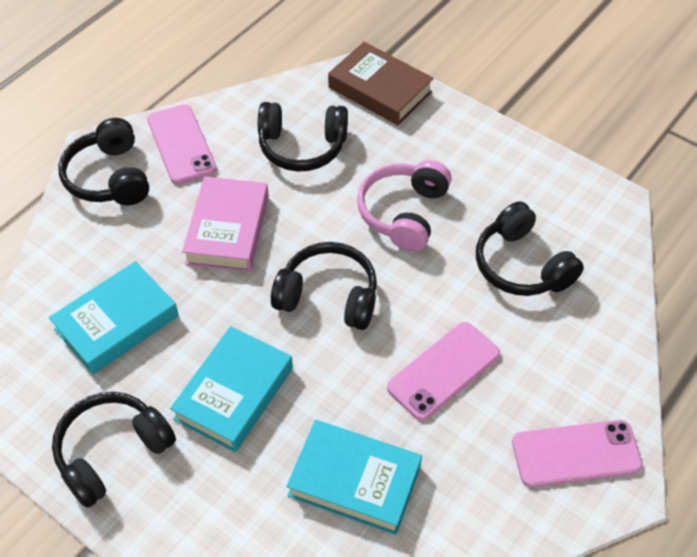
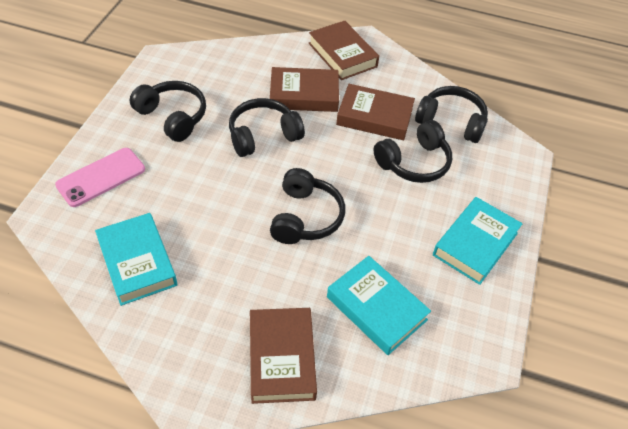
brown book: [328,42,434,125] = 1 -> [250,308,317,404] [270,67,339,112] [309,21,379,80] [336,84,415,140] = 4
pink book: [182,176,269,272] = 1 -> none = 0
pink headphones: [357,160,451,252] = 1 -> none = 0
pink phone: [147,104,217,184] [387,322,500,421] [512,420,643,487] = 3 -> [55,148,145,207] = 1

